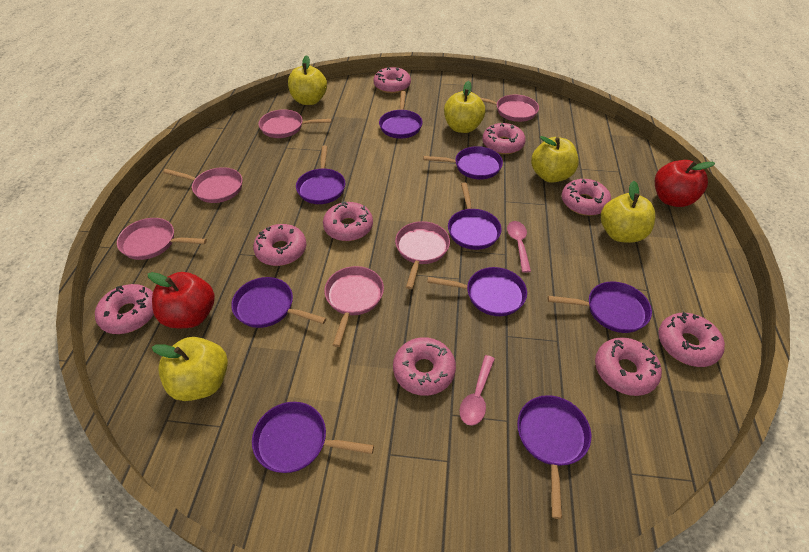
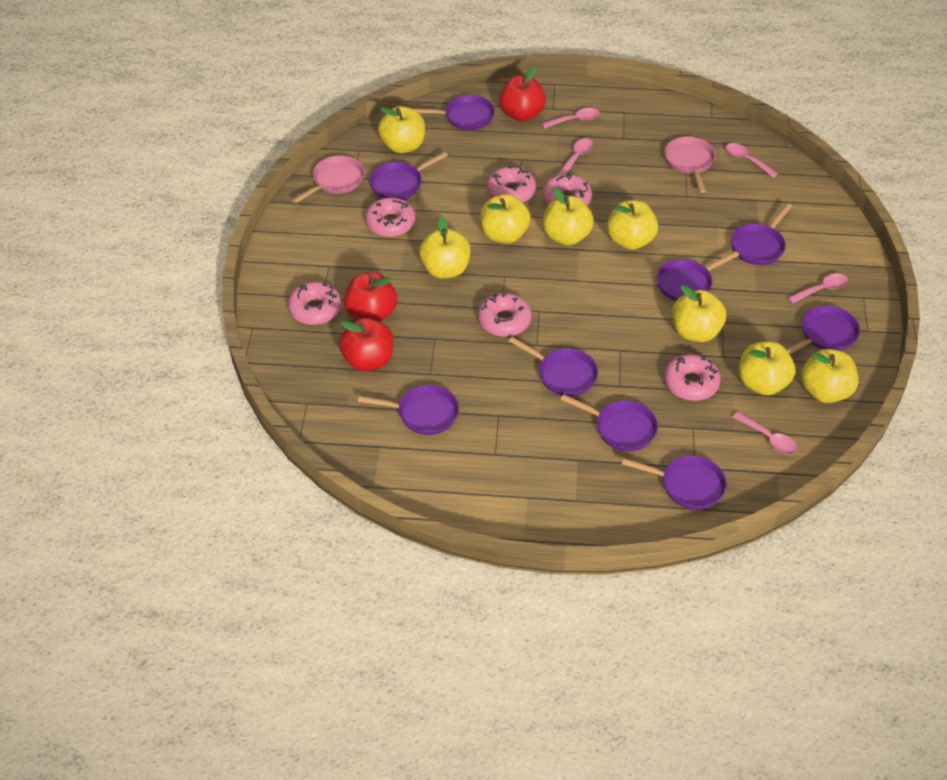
pink donut: [95,284,154,334] [253,224,306,266] [323,201,373,241] [374,67,411,93] [393,337,456,396] [482,123,526,154] [562,179,611,216] [595,337,662,396] [658,312,725,367] = 9 -> [288,282,341,325] [365,197,416,237] [478,293,532,337] [487,165,536,203] [542,173,592,206] [664,354,721,401] = 6
pink pan: [117,218,207,260] [163,167,242,203] [258,109,332,138] [324,266,384,347] [395,221,450,289] [480,95,539,122] = 6 -> [292,155,365,203] [664,136,716,193] = 2
pink spoon: [460,355,495,426] [507,221,531,273] = 2 -> [542,108,599,128] [558,138,593,175] [726,143,778,178] [733,412,797,455] [788,273,848,304] = 5
red apple: [148,272,215,328] [655,160,715,207] = 2 -> [339,318,394,371] [344,272,397,322] [499,66,546,122] = 3
yellow apple: [152,337,228,401] [288,55,327,105] [444,81,485,133] [531,136,579,183] [601,181,655,243] = 5 -> [378,106,425,153] [419,216,471,279] [480,194,531,244] [543,188,594,245] [607,200,658,250] [672,285,726,342] [739,342,796,395] [801,349,859,403] = 8

